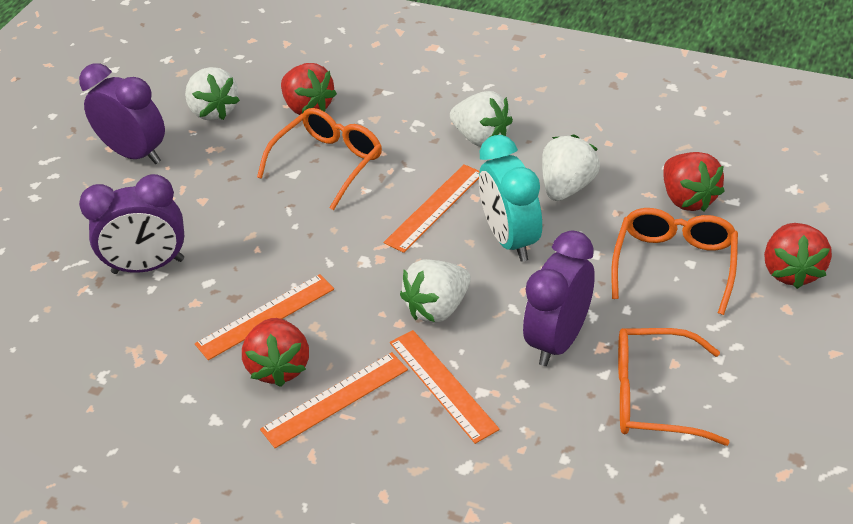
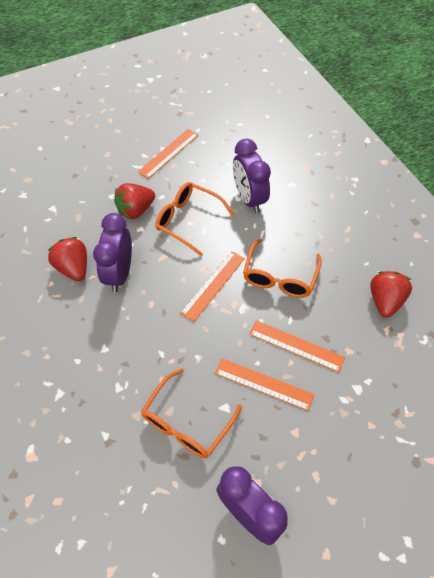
red strawberry: [242,318,309,387] [281,63,337,115] [663,152,725,212] [764,223,832,289] = 4 -> [48,237,87,281] [114,183,155,219] [370,271,412,318] = 3
turquoise clock: [479,135,542,262] = 1 -> none = 0
white strawberry: [185,67,240,121] [400,259,471,323] [450,91,513,147] [542,135,600,201] = 4 -> none = 0

